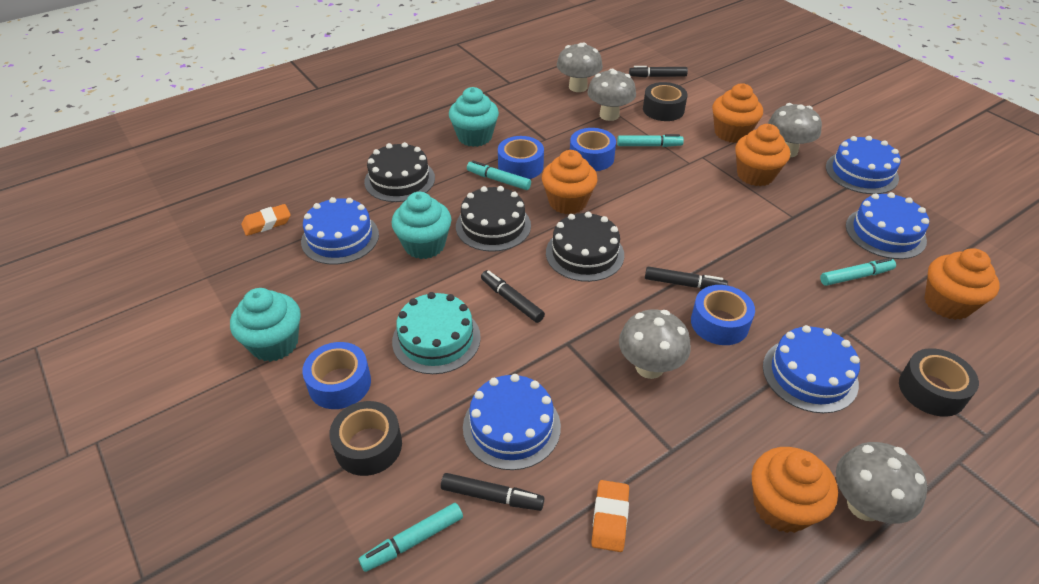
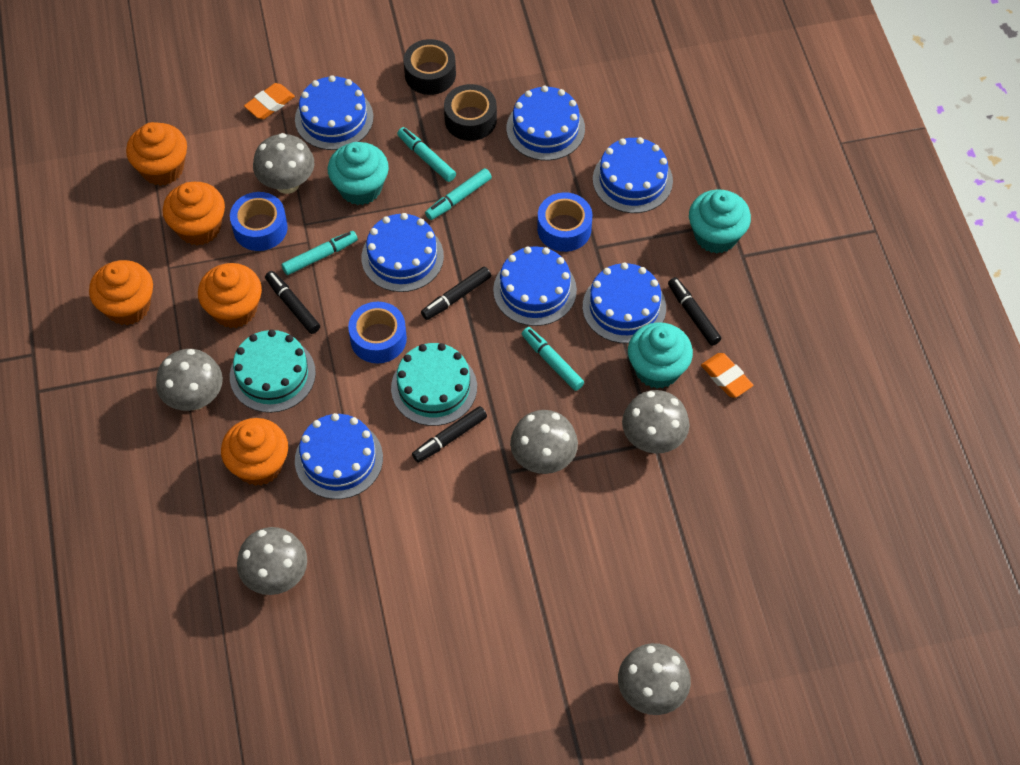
black cake: [364,142,435,202] [456,186,531,252] [546,212,624,282] = 3 -> none = 0
black tape: [329,401,402,476] [643,82,688,121] [899,348,979,417] = 3 -> [404,39,456,95] [444,84,497,141] = 2
blue cake: [301,197,379,265] [463,374,561,470] [763,325,860,413] [826,136,901,194] [846,192,929,259] = 5 -> [295,75,373,150] [295,413,383,499] [361,213,444,292] [493,246,577,326] [507,86,585,161] [583,263,666,343] [593,137,673,213] = 7
blue tape: [302,342,371,409] [498,136,544,179] [570,128,616,171] [691,285,755,345] = 4 -> [230,192,288,251] [348,302,407,363] [537,192,592,252] = 3
grey mushroom: [557,42,603,92] [587,69,636,121] [619,310,691,379] [768,103,822,158] [836,442,927,524] = 5 -> [156,349,223,411] [237,527,307,595] [253,133,314,194] [510,410,578,474] [618,643,691,715] [622,390,689,453] = 6
turquoise cake: [392,292,481,374] = 1 -> [230,329,316,413] [391,343,477,426] = 2

